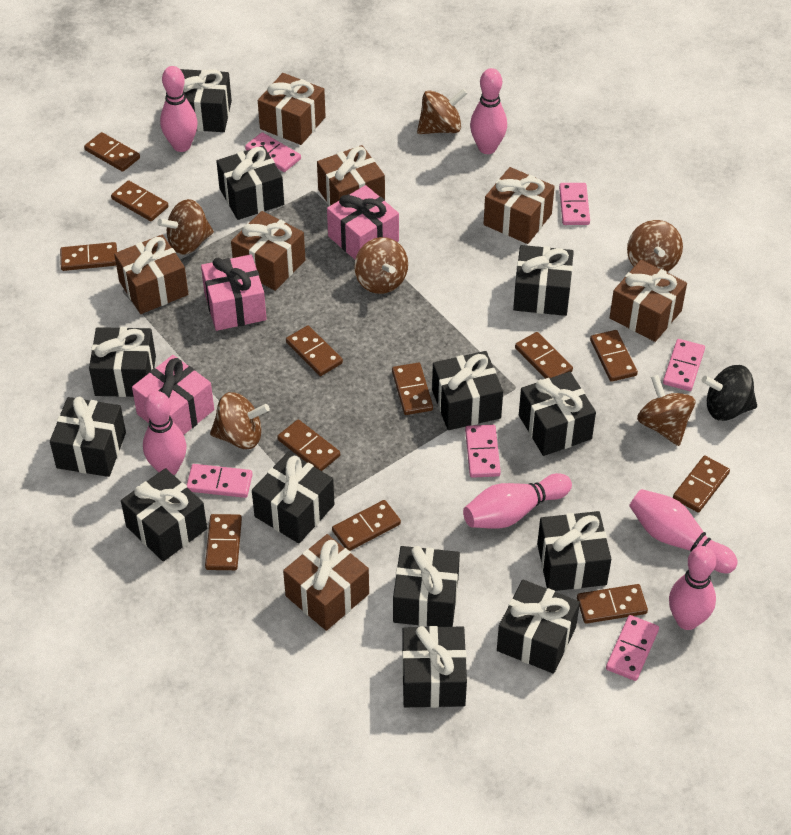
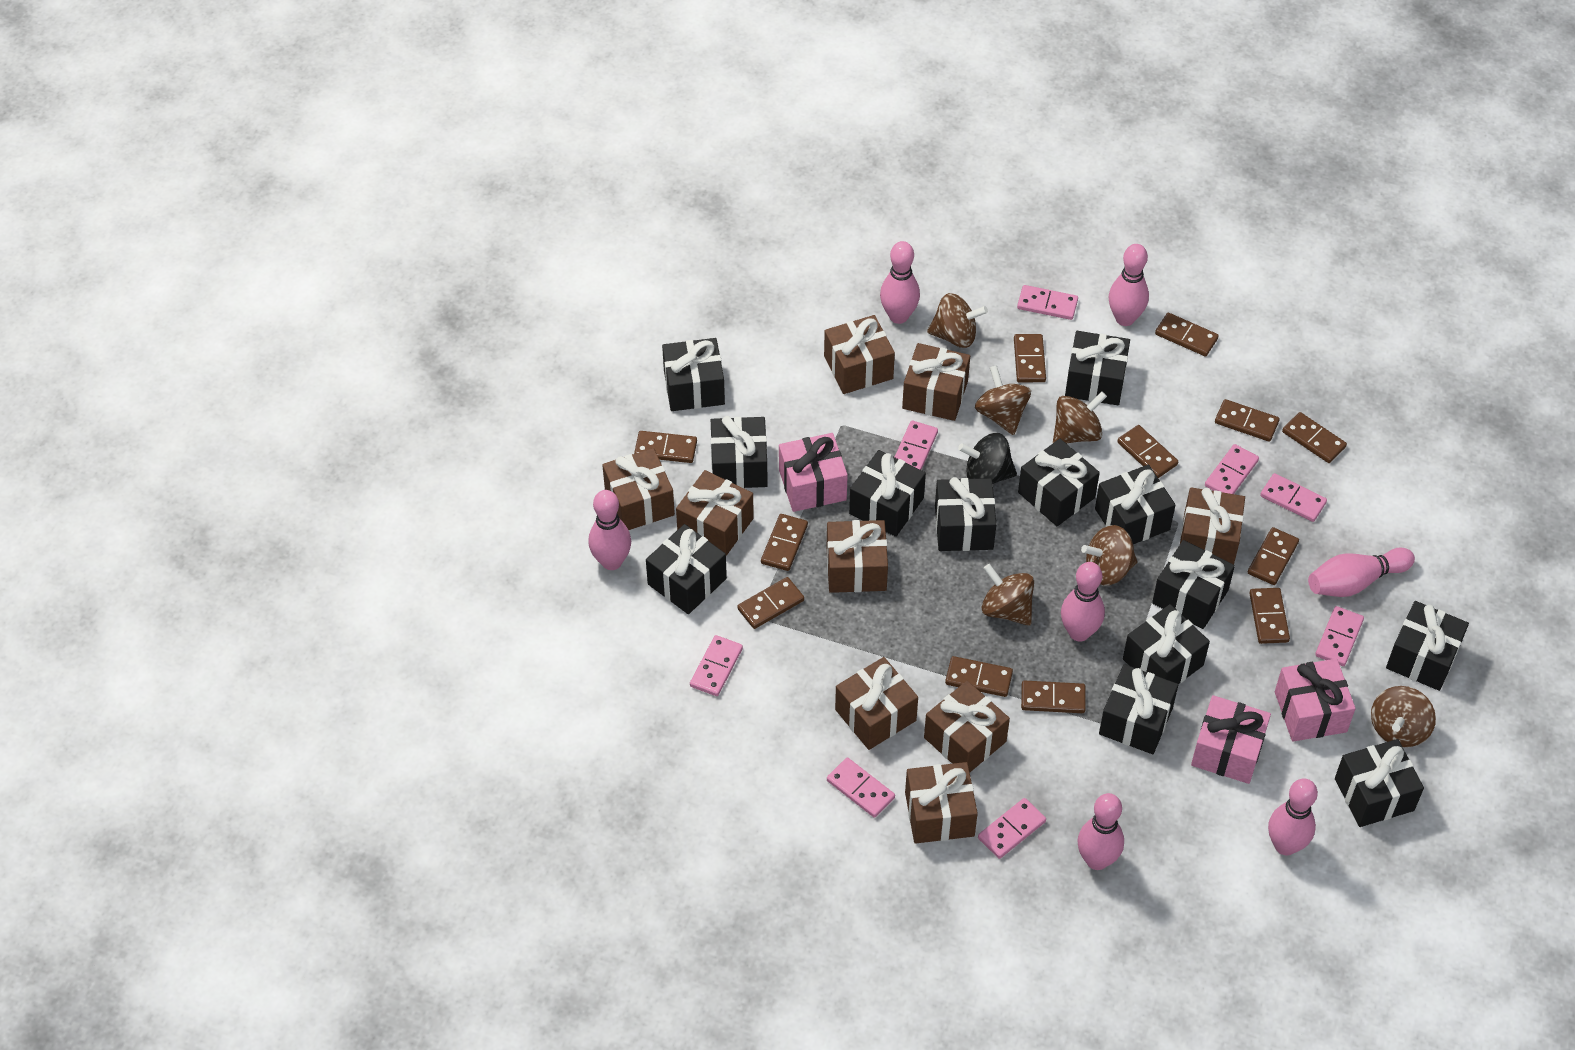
brown gift: [114,235,188,314] [231,211,305,291] [258,73,326,145] [283,534,369,631] [317,145,385,206] [484,167,555,244] [610,260,687,342] = 7 -> [602,448,675,530] [676,470,754,556] [824,315,895,394] [827,520,888,593] [835,657,918,750] [902,343,970,421] [905,762,978,844] [924,681,1010,772] [1180,487,1245,564] = 9
pink bowling pin: [143,391,187,475] [160,66,198,152] [463,473,572,529] [470,68,507,154] [629,489,738,573] [669,546,716,630] = 6 -> [588,490,631,570] [880,241,920,324] [1061,562,1105,642] [1077,793,1124,870] [1109,244,1149,326] [1268,778,1318,856] [1308,548,1415,597] = 7
pink domino: [186,464,253,498] [245,132,301,172] [465,425,501,478] [559,183,590,225] [606,615,659,681] [663,339,705,391] = 6 -> [690,635,743,696] [827,757,895,818] [895,420,938,470] [978,798,1046,859] [1017,285,1078,320] [1205,444,1259,494] [1260,473,1327,522] [1315,606,1364,666] = 8

